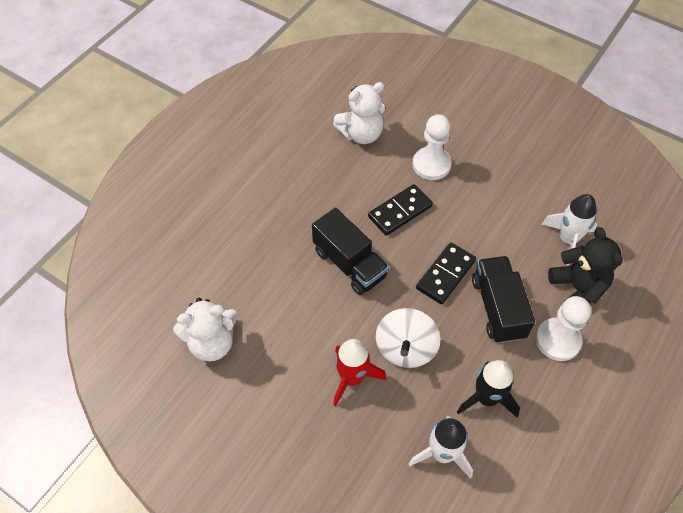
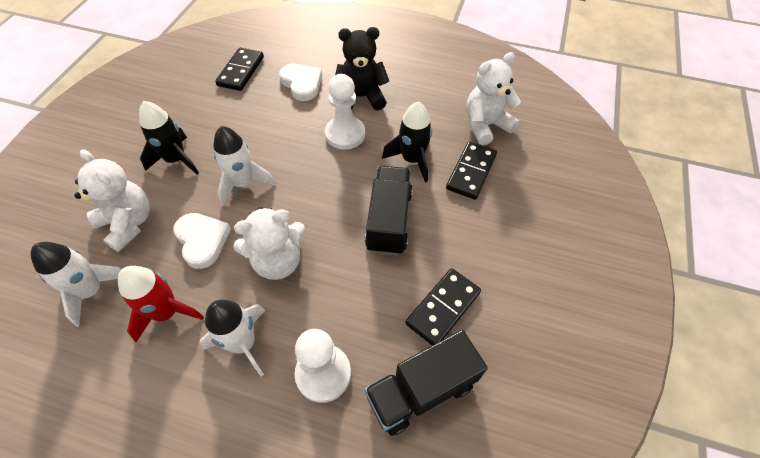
black domino: [368,184,433,236] [416,242,476,304] = 2 -> [215,48,264,91] [405,268,481,345] [446,142,497,200] = 3
black rocket: [457,360,520,417] = 1 -> [139,101,199,174] [382,102,432,183] = 2
white heart: none = 0 -> [173,213,231,269] [279,64,322,101] = 2
white rocket: [409,416,473,479] [541,194,597,265] = 2 -> [31,242,122,326] [200,300,265,377] [213,126,276,206] = 3
white spinning top: [376,308,441,368] = 1 -> none = 0
white teddy bear: [173,298,239,361] [333,82,385,144] = 2 -> [74,149,150,252] [233,207,305,280] [466,52,521,145] = 3

